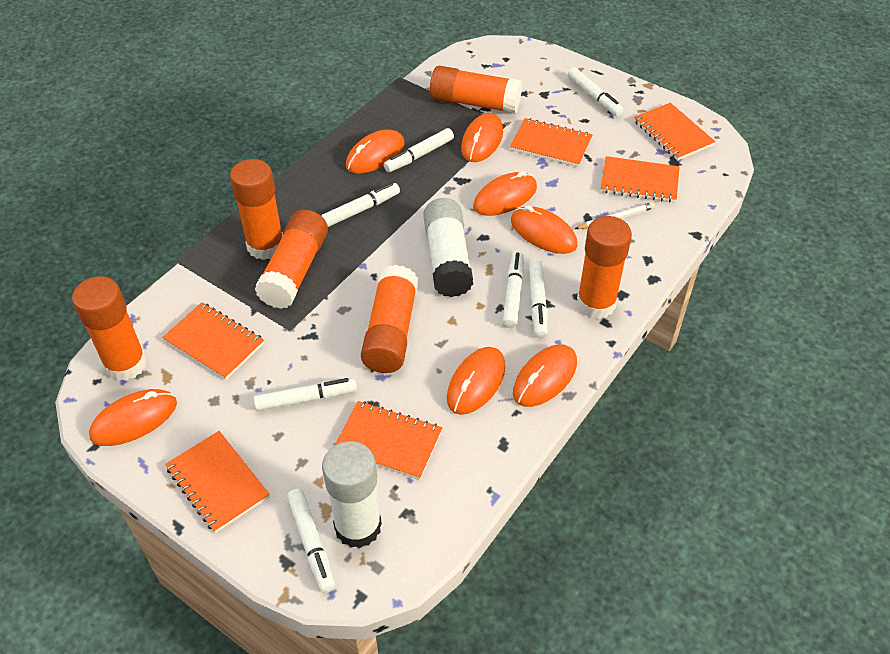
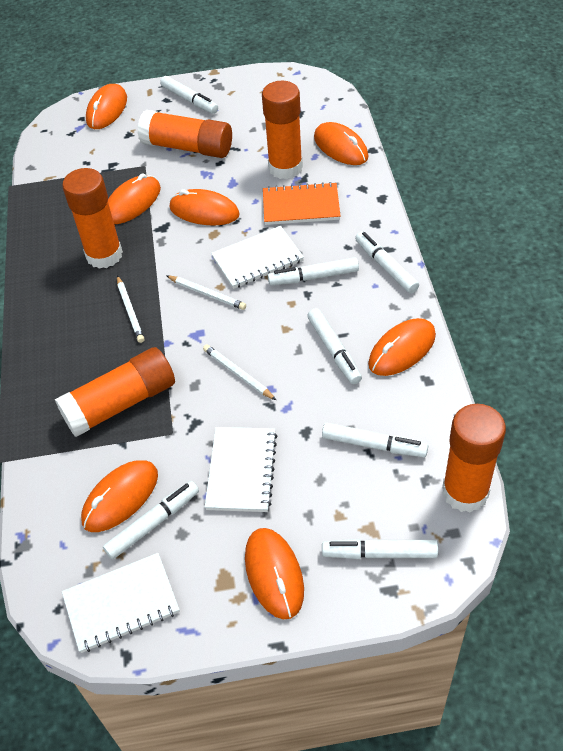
orange glue stick: [72,276,147,381] [230,159,283,260] [255,209,328,309] [361,265,418,373] [430,66,522,114] [577,216,632,319] = 6 -> [55,347,175,437] [62,168,123,269] [138,110,232,158] [262,81,303,179] [442,404,506,513] = 5
orange notebook: [162,302,264,380] [165,431,270,533] [335,401,442,480] [510,118,592,167] [601,156,680,203] [634,103,715,161] = 6 -> [263,182,340,225] = 1
white glue stick: [322,441,382,548] [423,198,473,297] = 2 -> none = 0
white notebook: none = 0 -> [62,553,180,653] [205,427,277,512] [211,226,304,289] = 3
white pencil: [575,202,655,229] = 1 -> [117,275,144,343] [166,275,246,310] [203,344,276,400] = 3

